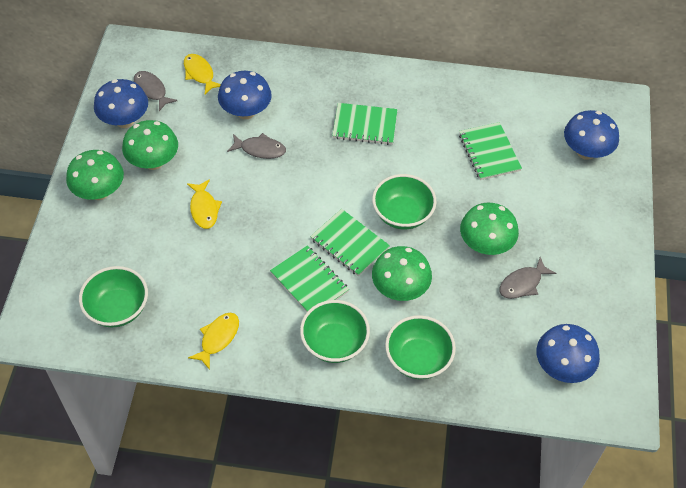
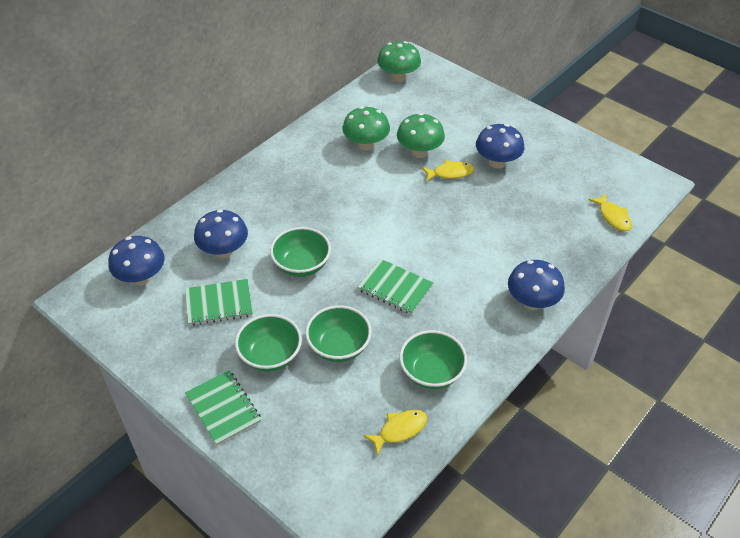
green mushroom: [66,150,124,200] [122,120,178,170] [372,246,432,301] [460,202,519,255] = 4 -> [343,106,390,151] [377,41,421,82] [397,113,445,158] = 3
green notebook: [270,246,349,312] [310,209,390,276] [332,103,398,145] [459,122,522,180] = 4 -> [185,279,253,326] [185,370,261,446] [358,259,433,315] = 3
grey fish: [134,71,177,111] [227,133,286,159] [499,257,556,299] = 3 -> none = 0

